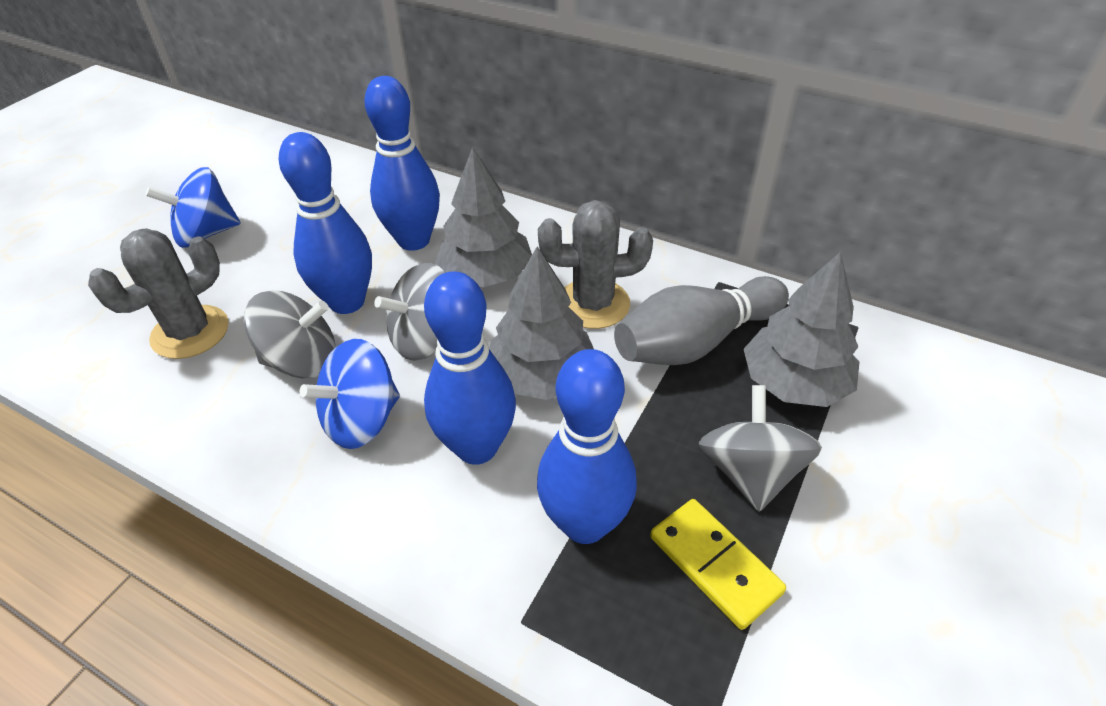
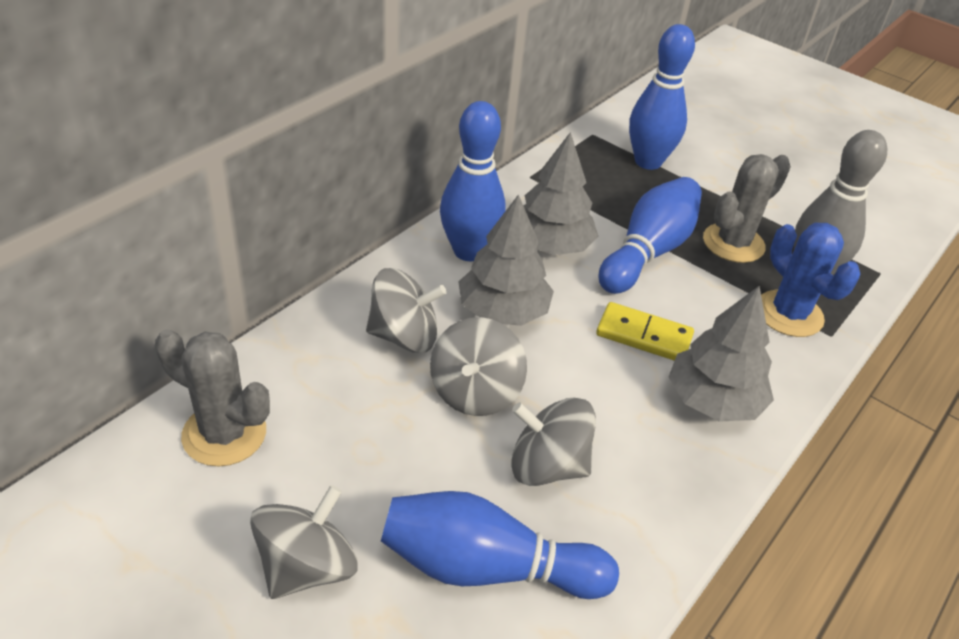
blue cactus: none = 0 -> [761,223,860,337] = 1
blue spinning top: [146,167,241,248] [300,339,400,449] = 2 -> none = 0
grey spinning top: [244,290,336,379] [374,263,446,361] [699,385,822,512] = 3 -> [250,485,358,599] [366,268,447,353] [430,317,527,416] [511,398,596,486] = 4

